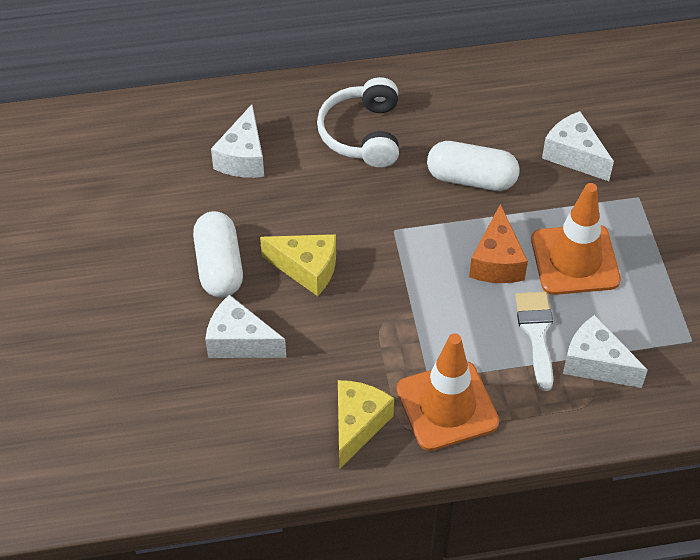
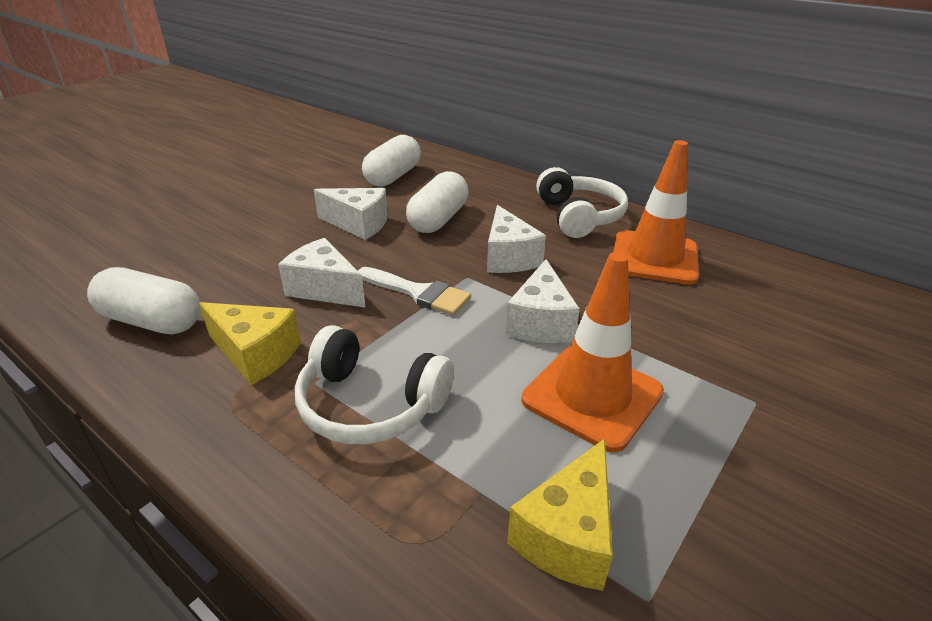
orange cheese: [469,204,528,283] = 1 -> none = 0
white capsule: [193,211,243,298] [427,141,520,191] = 2 -> [87,267,201,334] [362,135,421,187] [406,171,469,233] = 3
white headphones: [317,77,399,168] = 1 -> [295,325,454,444] [536,167,628,238] = 2

